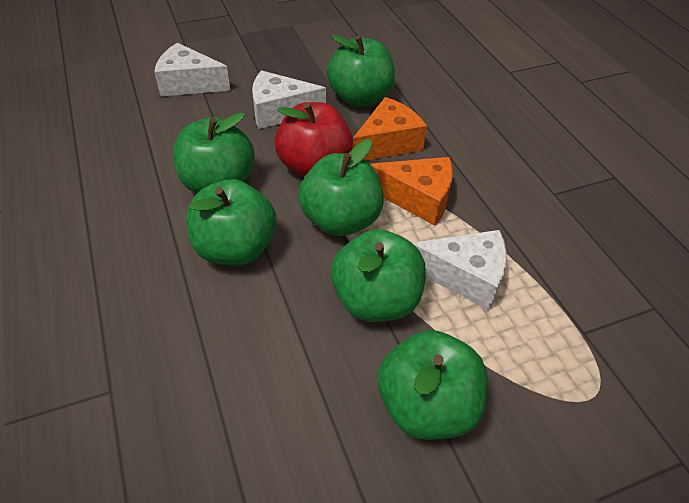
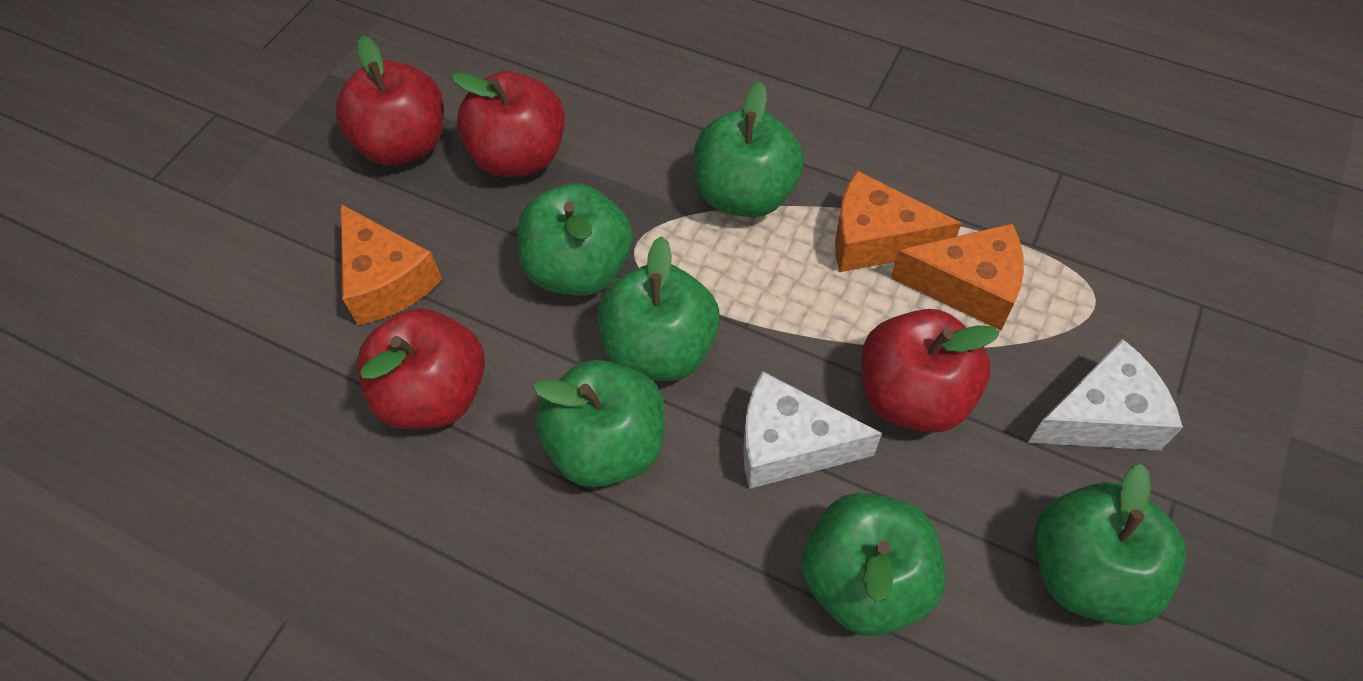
orange cheese: [352,97,427,160] [370,157,453,226] = 2 -> [340,204,443,325] [835,171,962,272] [891,223,1024,330] = 3
red apple: [275,102,353,177] = 1 -> [335,36,444,166] [357,308,485,429] [451,71,565,177] [861,309,1000,433] = 4
white cheese: [154,43,230,97] [252,70,326,129] [412,230,507,310] = 3 -> [743,371,882,489] [1028,339,1183,451] = 2

